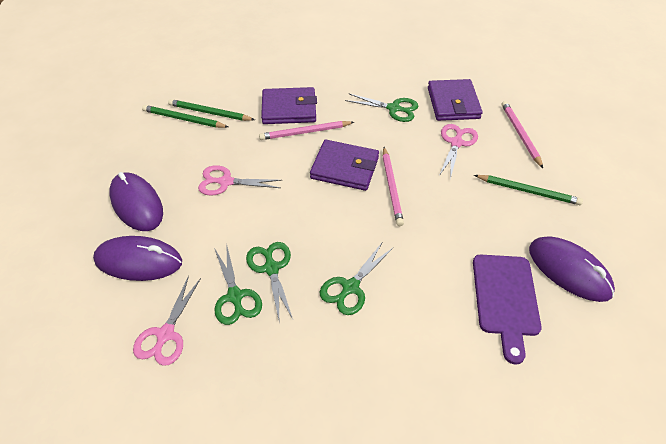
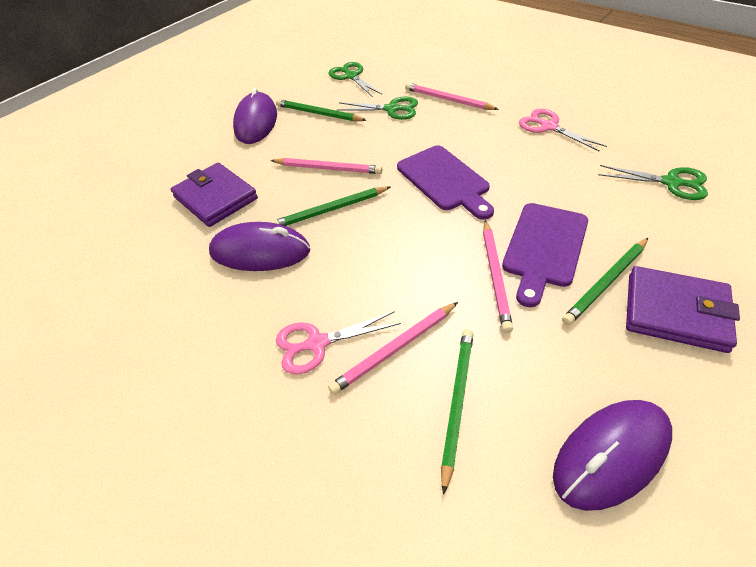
green pencil: [142,105,228,128] [168,99,255,121] [474,175,583,205] = 3 -> [271,186,390,226] [276,99,366,121] [441,329,473,495] [562,238,648,325] = 4
green scissors: [214,243,262,325] [246,242,293,319] [320,243,393,315] [345,93,418,122] = 4 -> [329,62,382,97] [337,96,418,120] [598,165,708,200] = 3
pink pencil: [259,121,354,140] [383,147,404,226] [501,101,543,168] = 3 -> [271,158,382,174] [328,302,458,395] [405,83,499,110] [483,220,513,333] = 4
pink scissors: [133,276,201,366] [198,165,282,196] [439,124,478,179] = 3 -> [276,311,401,374] [519,109,607,152] = 2
purple cutting board: [473,255,541,365] = 1 -> [397,145,494,220] [502,203,588,307] = 2
purple wallet: [261,87,317,124] [310,140,379,191] [428,79,482,121] = 3 -> [171,163,258,227] [626,266,740,353] = 2

